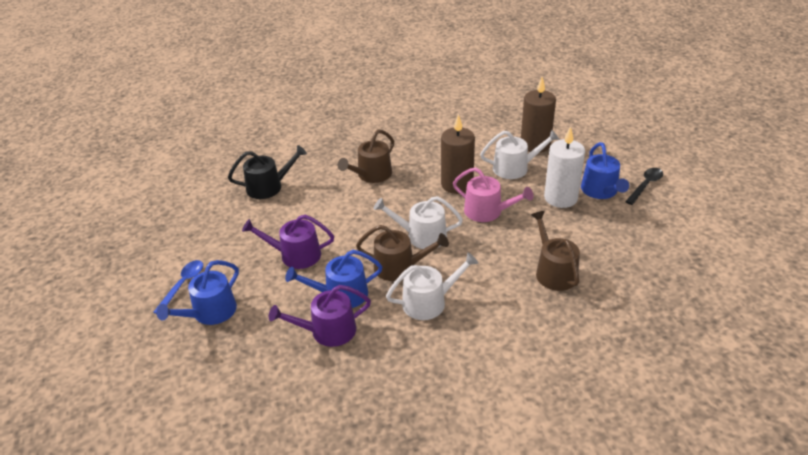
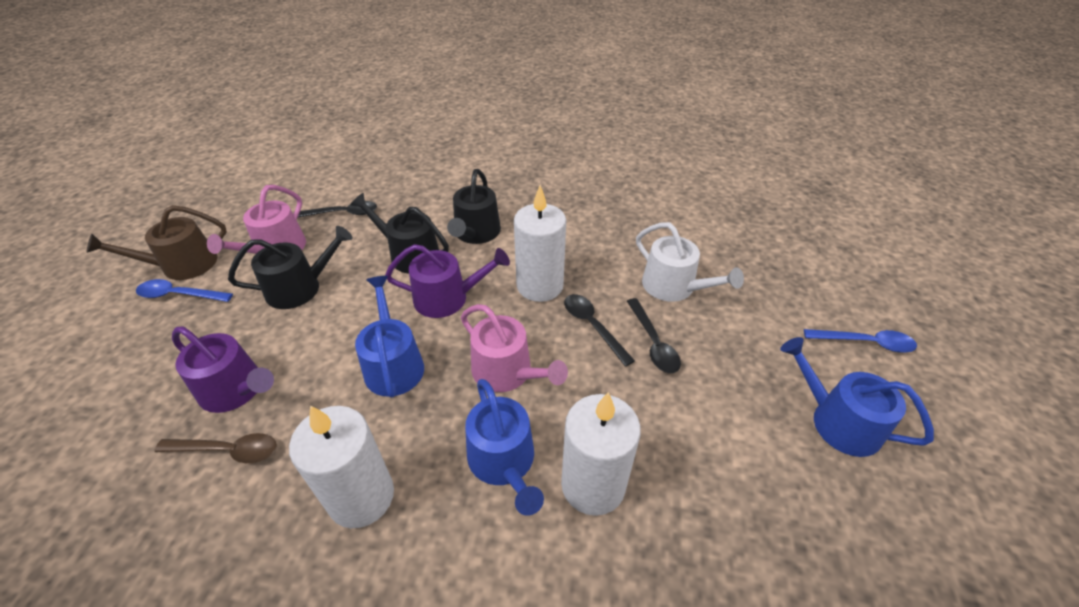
black spoon: [625,168,663,205] = 1 -> [297,201,377,218] [564,294,635,367] [627,298,681,373] = 3
black watering can: [228,145,307,199] = 1 -> [228,226,353,309] [350,193,449,273] [447,169,501,244] = 3
blue spoon: [153,260,203,314] = 1 -> [136,279,233,302] [804,329,917,353] = 2
brown candle: [441,114,475,194] [521,77,556,153] = 2 -> none = 0
brown spoon: none = 0 -> [155,433,277,463] = 1
brown watering can: [338,130,394,183] [356,225,449,281] [531,211,580,291] = 3 -> [87,205,227,280] = 1
pink watering can: [453,167,534,222] = 1 -> [207,185,306,254] [461,304,568,392] = 2
white candle: [544,126,585,208] = 1 -> [289,405,394,528] [514,185,566,302] [561,392,641,516] = 3
white watering can: [374,196,463,249] [386,252,479,320] [480,130,560,179] = 3 -> [636,222,744,302] = 1

